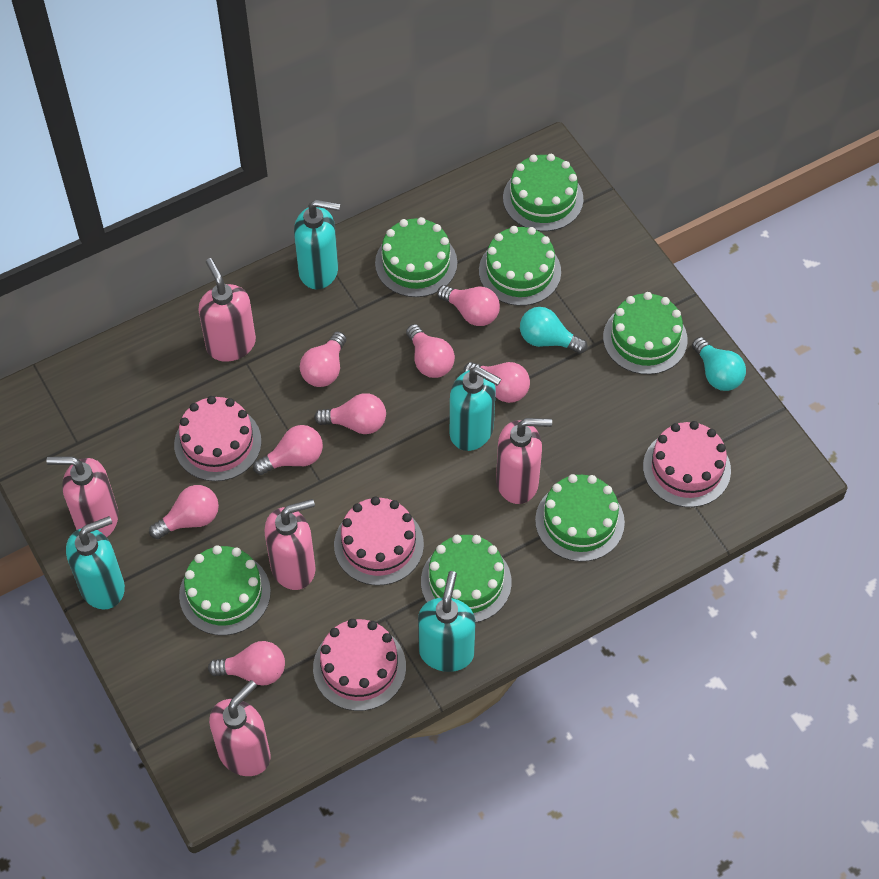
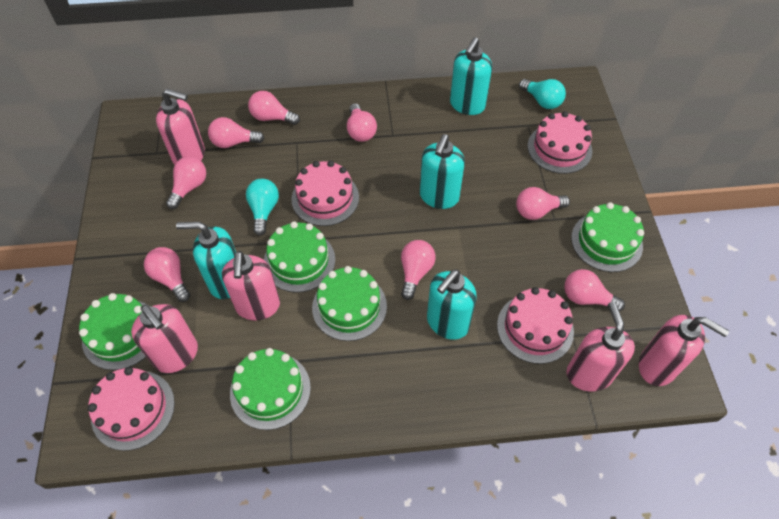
green cake: [179,545,271,636] [375,217,457,297] [421,535,512,623] [479,226,561,306] [503,154,583,231] [535,474,625,562] [603,292,687,375] = 7 -> [79,293,150,370] [230,348,311,430] [264,221,335,293] [312,266,387,341] [571,202,644,272] = 5

